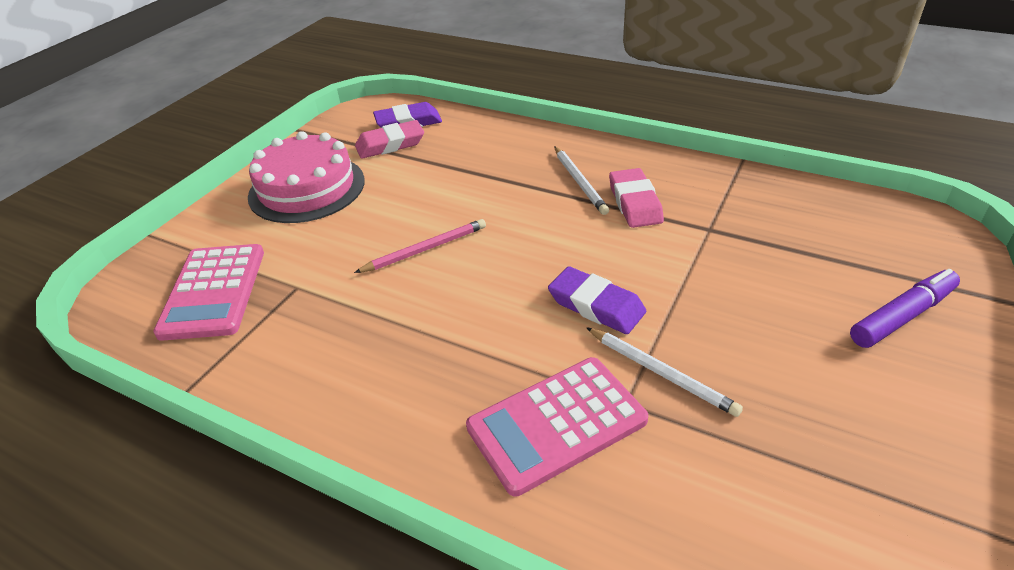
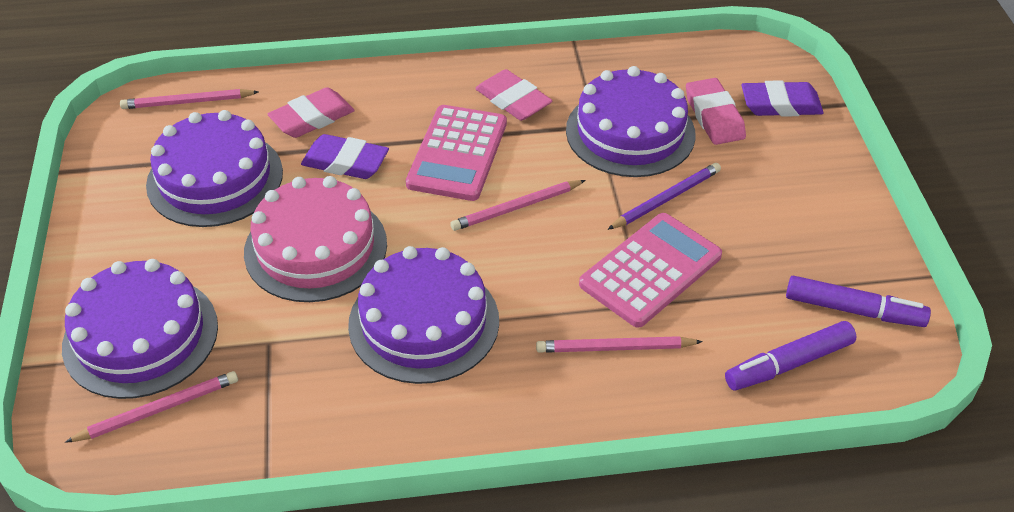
pink eraser: [355,120,424,159] [609,168,664,228] = 2 -> [268,87,355,138] [475,69,552,121] [686,78,746,145] = 3
pink pencil: [354,219,486,273] = 1 -> [65,371,238,443] [120,89,259,109] [450,180,586,231] [536,336,703,353] = 4
purple cake: none = 0 -> [62,259,218,399] [146,110,283,227] [348,246,499,384] [566,66,696,177] = 4
purple marker: [850,269,960,348] = 1 -> [725,321,856,390] [786,276,931,327] = 2
purple pencil: none = 0 -> [607,163,721,230] = 1
white pencil: [554,146,609,215] [586,327,743,417] = 2 -> none = 0

